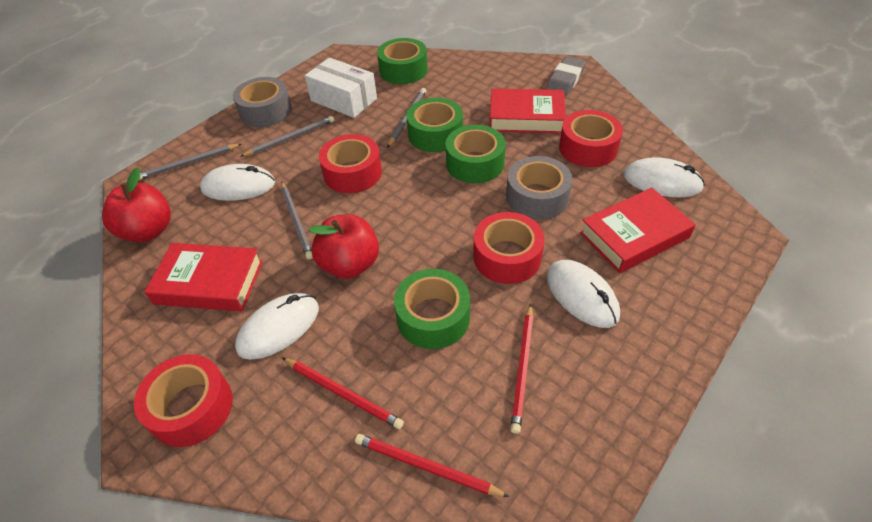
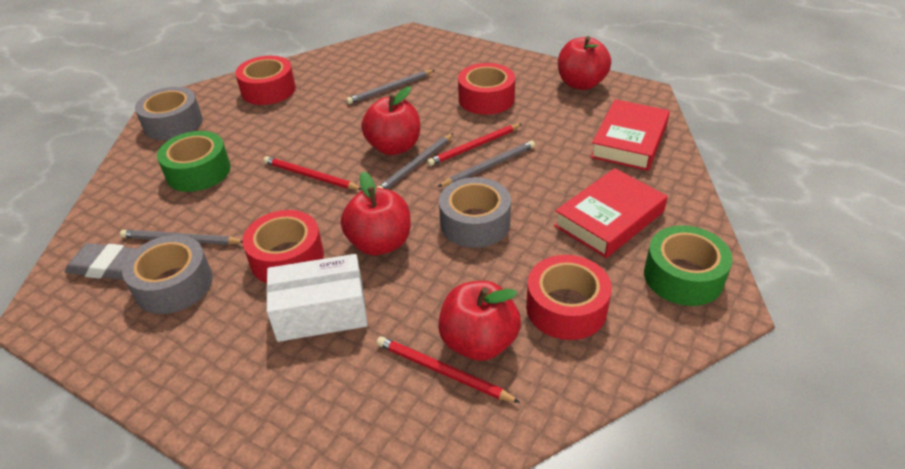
green tape: [377,38,428,84] [394,269,470,349] [406,98,463,152] [446,125,506,183] = 4 -> [157,131,231,192] [644,225,733,306] = 2
grey tape: [233,77,292,127] [506,156,573,220] = 2 -> [122,235,213,314] [135,87,203,140] [439,177,511,248] = 3
red apple: [102,167,171,242] [308,214,379,279] = 2 -> [341,172,411,256] [361,86,420,155] [438,281,521,361] [558,36,611,90] = 4
red book: [144,243,263,311] [490,89,566,133] [580,188,696,273] = 3 -> [554,168,668,258] [590,99,670,171] = 2
white mouse: [200,164,275,201] [235,293,319,360] [547,260,620,328] [623,157,705,197] = 4 -> none = 0

